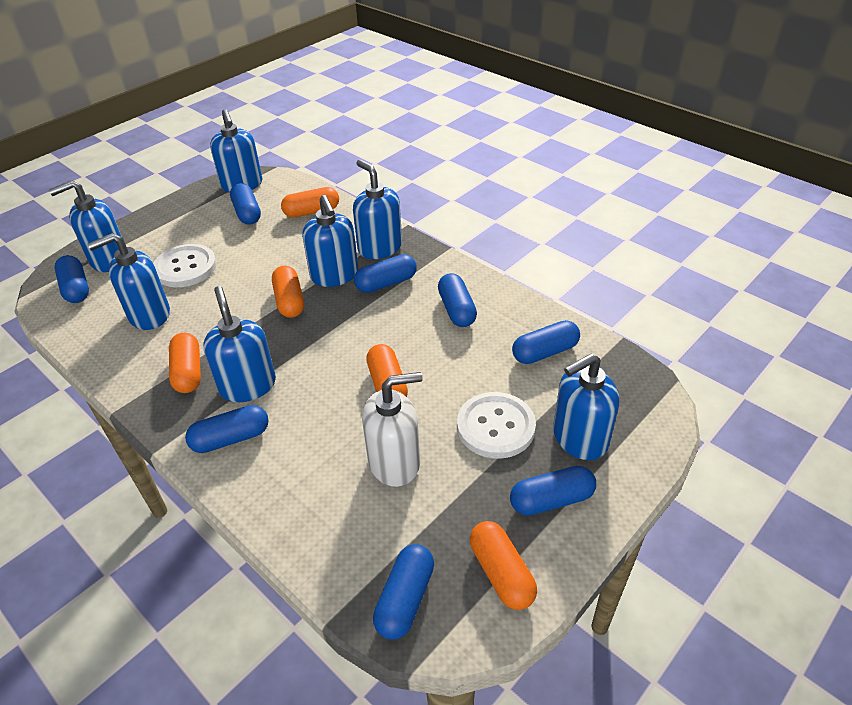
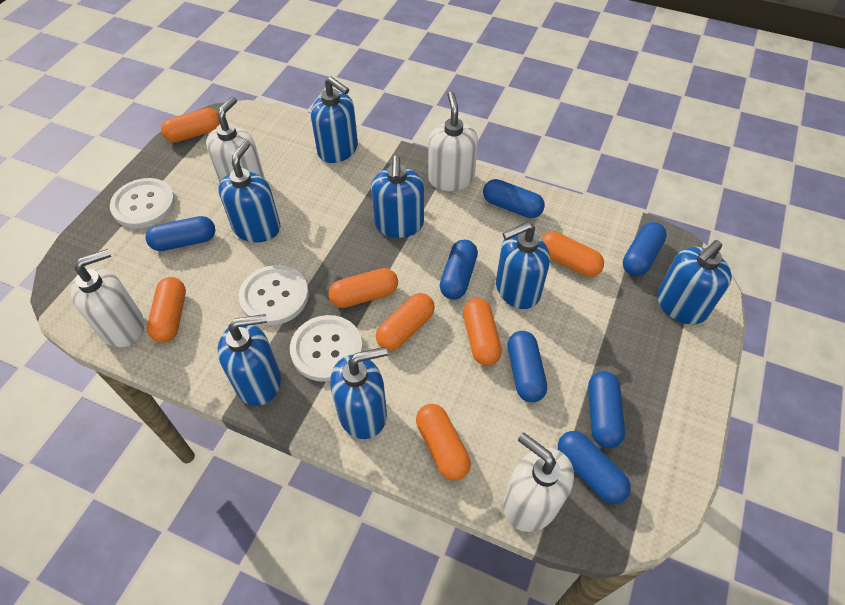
blue capsule: [54,255,89,303] [185,405,268,453] [230,183,261,225] [354,254,417,293] [373,544,434,640] [438,273,477,327] [510,466,596,516] [512,320,580,364] = 8 -> [146,216,215,251] [440,240,478,300] [483,179,545,218] [508,331,547,402] [558,431,631,504] [588,371,625,448] [623,222,667,276] = 7
orange capsule: [169,333,201,393] [272,265,304,318] [281,187,339,218] [366,344,408,397] [470,521,537,610] = 5 -> [147,277,186,343] [161,108,220,142] [328,268,398,308] [376,293,435,351] [416,404,471,480] [463,298,502,366] [541,232,604,277] = 7
white button: [153,244,217,287] [457,392,536,459] = 2 -> [110,178,175,229] [239,265,309,325] [290,315,363,382] = 3
white soap dispenser: [362,372,422,487] = 1 -> [71,249,144,347] [206,96,265,183] [428,91,478,191] [503,433,574,532] = 4

